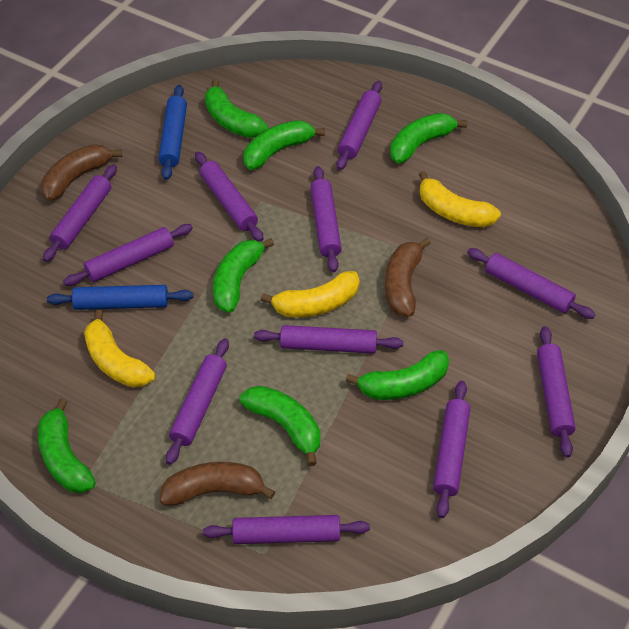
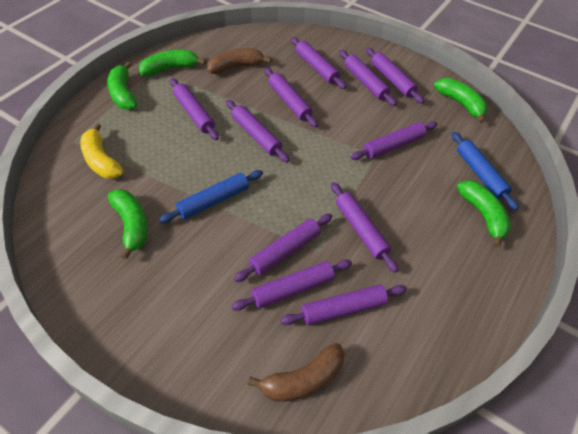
brown banana: [41,144,122,201] [160,462,275,506] [385,238,431,317] = 3 -> [207,48,272,74] [248,343,345,402] = 2
green banana: [38,398,96,493] [205,80,268,138] [213,238,274,313] [239,386,320,466] [244,120,325,170] [346,350,449,400] [390,113,467,164] = 7 -> [107,62,137,110] [108,189,148,260] [139,50,206,76] [434,78,488,123] [457,180,511,248] = 5
yellow banana: [84,310,155,388] [261,271,360,318] [418,171,501,227] = 3 -> [80,123,123,179] = 1

